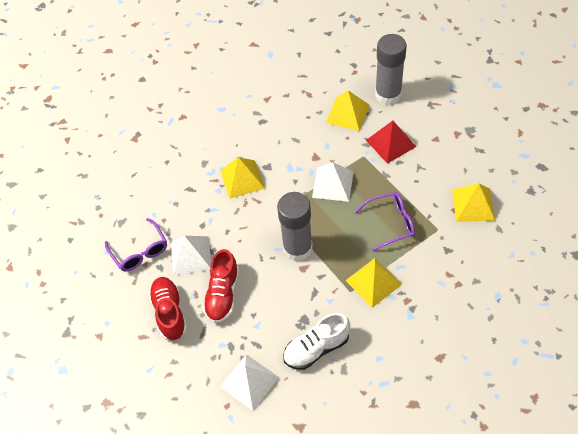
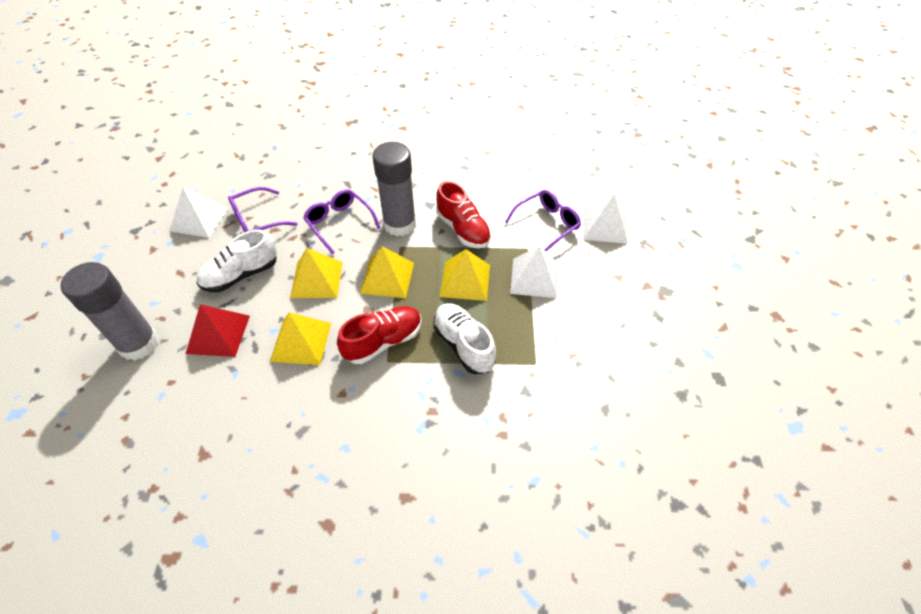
purple glasses: [105,218,167,271] [355,192,415,252] = 2 -> [228,187,298,233] [303,189,381,255] [505,190,581,252] = 3
white shoe: [283,313,350,370] = 1 -> [197,230,277,292] [433,303,496,374] = 2

